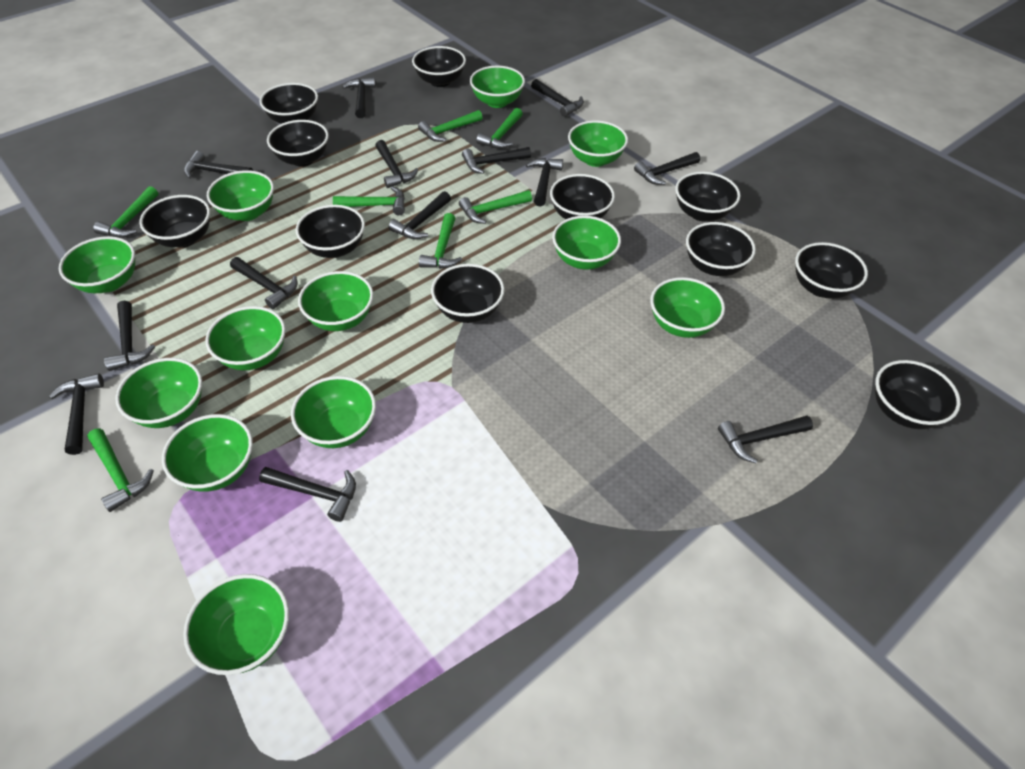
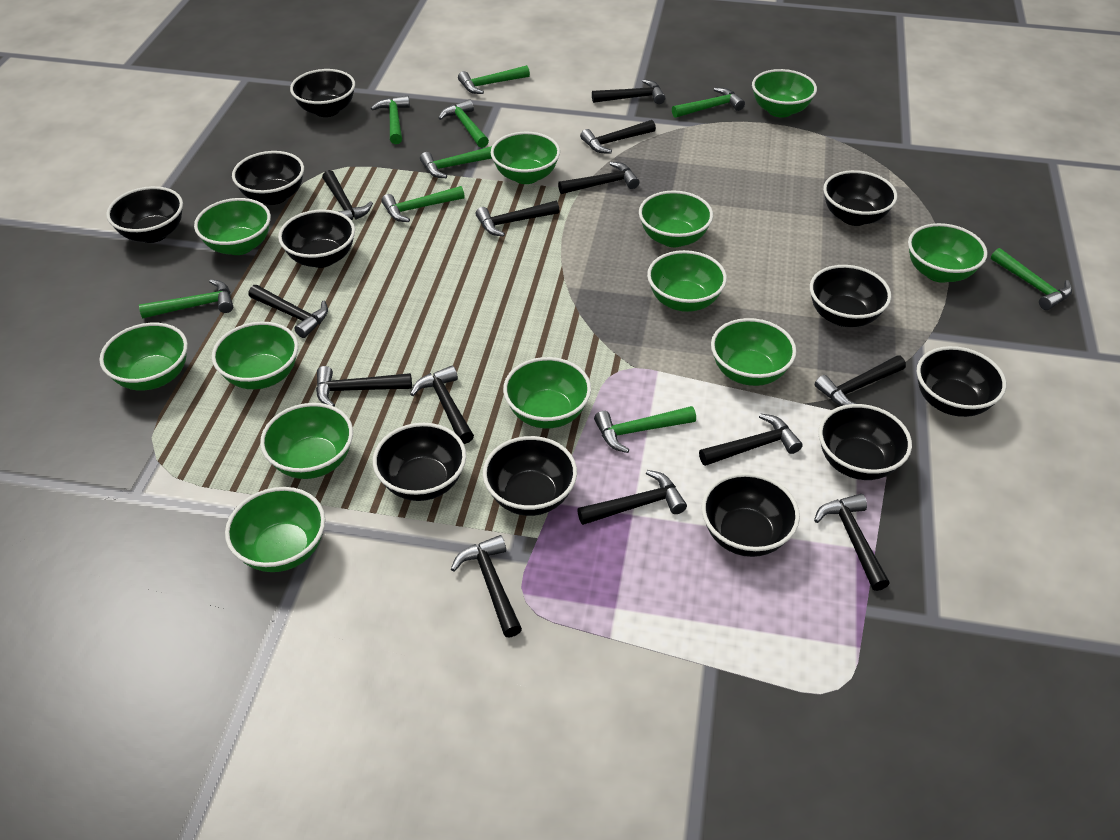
green hammer: [87,428,154,512] [93,186,158,238] [333,186,405,215] [418,110,483,142] [419,213,462,269] [459,190,532,224] [476,108,523,149] = 7 -> [139,279,233,319] [371,95,410,144] [381,186,465,222] [420,146,492,178] [438,99,489,148] [458,65,530,94] [594,406,696,453] [672,88,745,118] [991,248,1072,310] = 9

